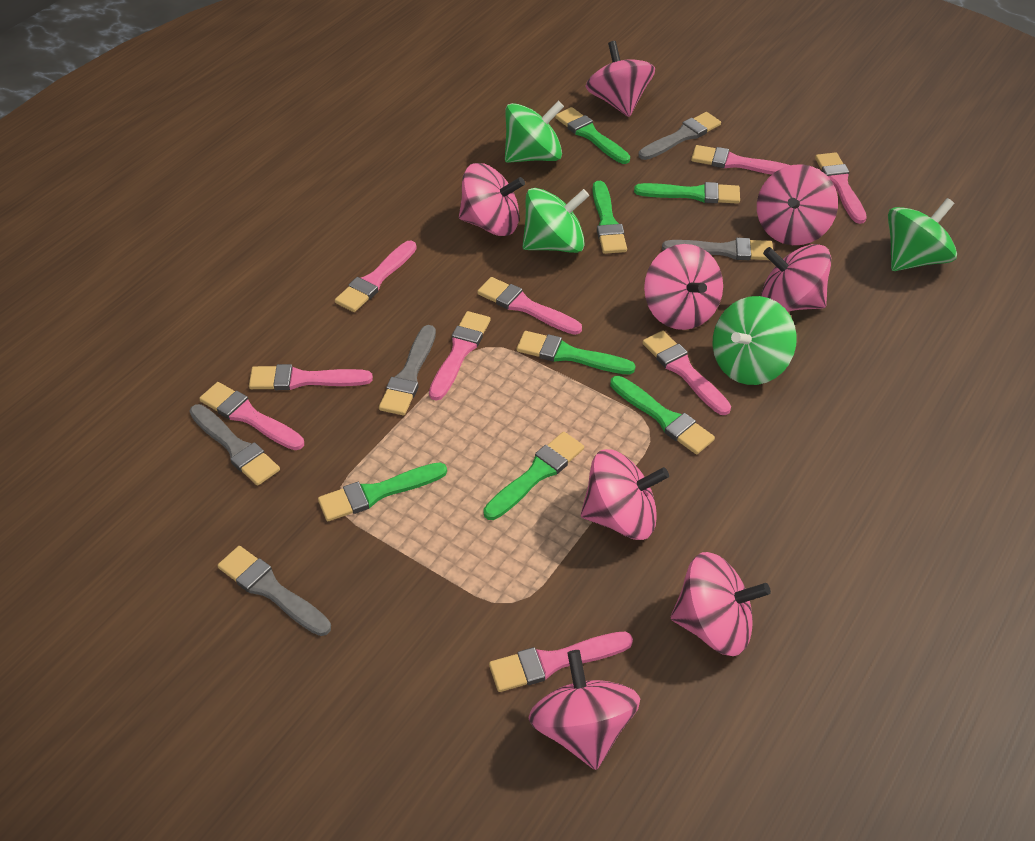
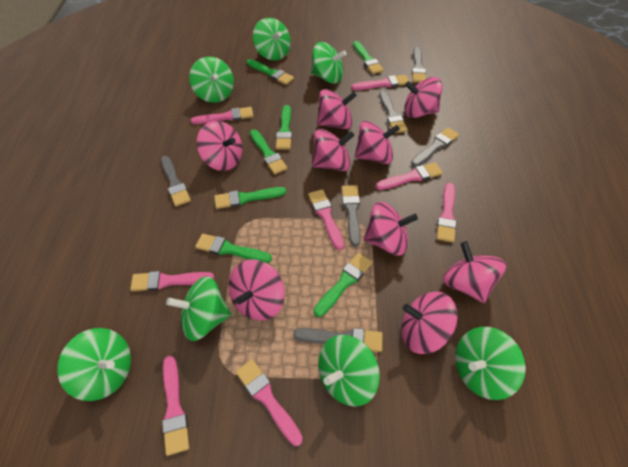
green spinning top: [505,101,564,163] [523,188,589,253] [713,296,797,385] [888,198,957,271] = 4 -> [57,328,131,401] [166,276,231,341] [189,56,234,103] [253,18,291,60] [311,42,347,84] [318,335,380,407] [455,327,526,400] = 7
grey brush: [189,404,280,486] [217,546,331,636] [379,325,436,415] [639,112,721,160] [662,238,773,260] = 5 -> [161,156,191,206] [293,328,383,352] [342,185,360,247] [379,91,407,133] [411,127,459,167] [412,47,426,82] = 6
pink brush: [199,382,304,450] [249,364,373,390] [335,241,417,312] [429,311,491,401] [477,277,582,335] [489,632,633,692] [642,331,731,415] [691,145,790,175] [815,152,867,224] = 9 -> [130,271,215,291] [162,355,189,456] [191,107,253,124] [236,359,303,446] [308,189,344,250] [351,75,410,90] [375,162,443,190] [437,183,457,242] = 8
pink spinning top: [459,163,525,236] [528,650,641,770] [581,449,669,540] [585,41,655,117] [644,244,723,330] [671,552,771,656] [757,164,838,245] [761,244,831,312] = 8 -> [197,121,242,171] [228,259,285,321] [312,129,354,171] [317,89,357,129] [355,121,400,164] [364,202,418,256] [401,292,458,354] [404,77,443,118] [443,241,506,303] = 9

